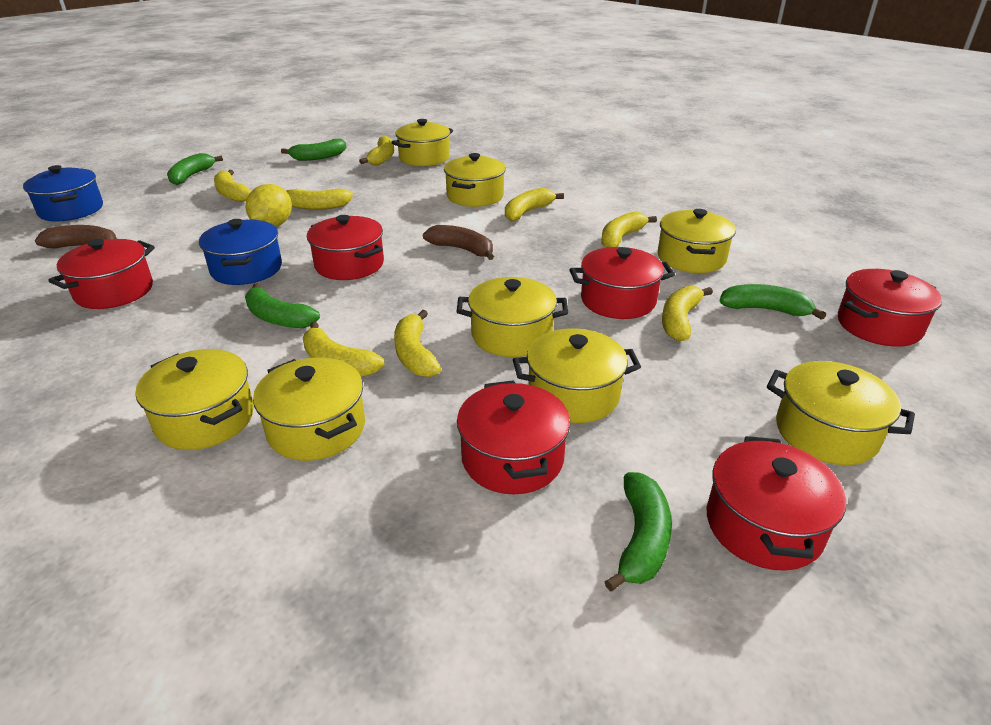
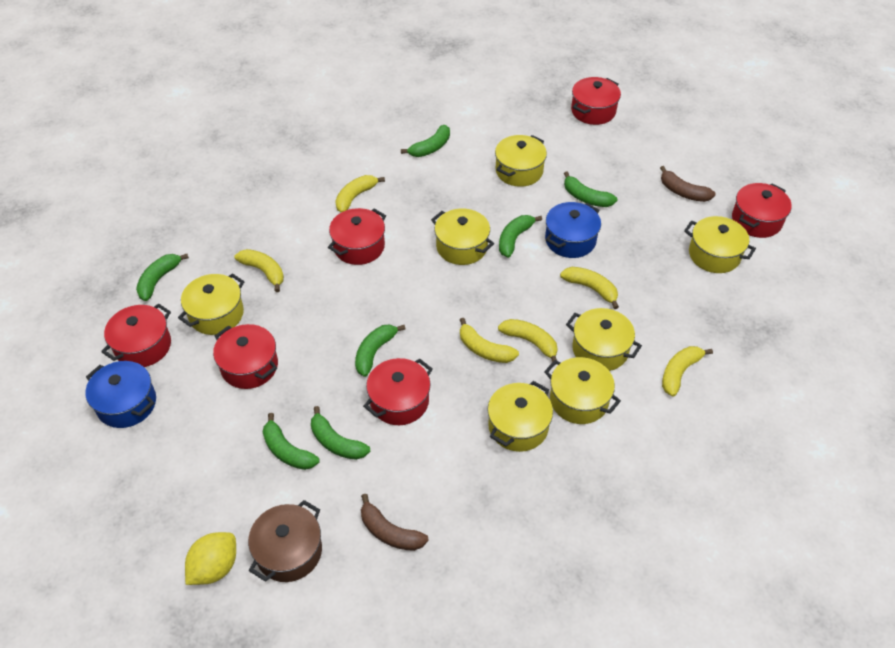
brown pot: none = 0 -> [248,500,322,582] = 1
green banana: [167,153,223,185] [245,283,320,328] [281,139,346,161] [605,472,672,592] [719,284,826,320] = 5 -> [136,254,189,301] [263,413,319,470] [311,406,370,460] [355,324,405,377] [401,125,450,157] [499,215,542,258] [564,171,618,207] = 7
yellow banana: [214,170,251,202] [286,188,353,210] [303,322,385,376] [359,136,394,165] [394,310,441,377] [505,188,564,221] [601,211,657,248] [662,285,713,341] = 8 -> [234,249,284,292] [335,175,385,212] [460,318,519,363] [498,319,558,365] [560,267,619,309] [662,346,713,396] = 6
yellow pot: [135,349,254,450] [253,357,365,461] [391,119,453,166] [444,153,506,207] [456,277,568,357] [513,328,641,423] [658,209,736,273] [767,361,915,465] = 8 -> [178,273,245,335] [431,208,494,265] [488,381,553,452] [495,135,547,187] [544,357,621,424] [566,308,642,371] [684,216,756,273] = 7

